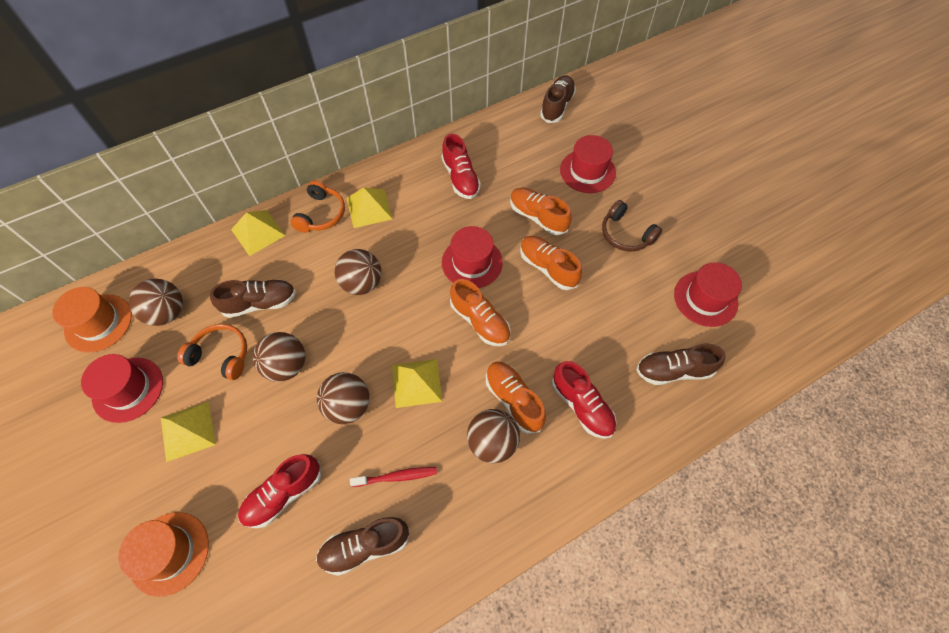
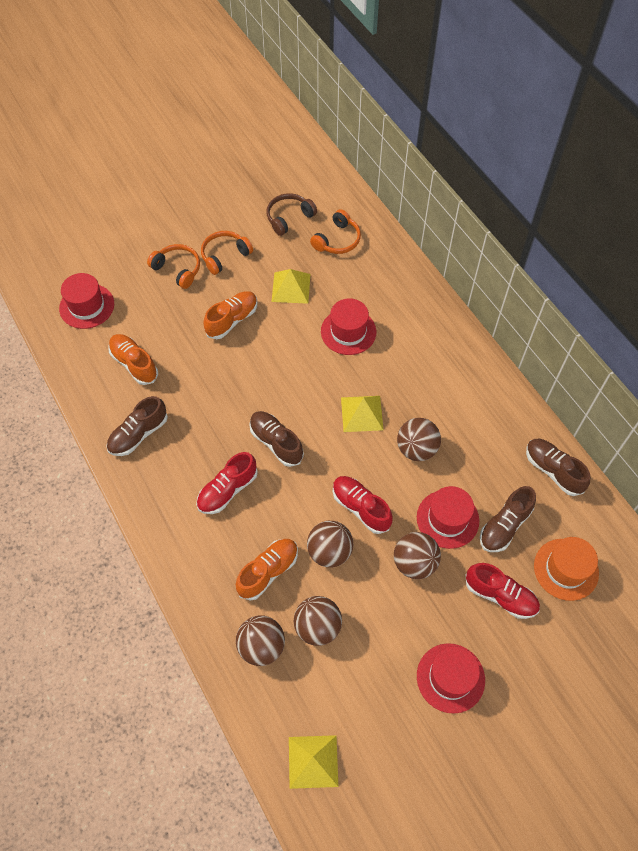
orange hat: [52,287,132,353] [118,512,209,597] = 2 -> [534,537,599,601] = 1
orange headphones: [177,324,247,380] [291,180,345,233] = 2 -> [147,244,200,289] [201,231,253,275] [310,209,361,254] = 3
orange shoe: [450,279,511,346] [486,362,546,434] [510,188,571,235] [520,236,582,290] = 4 -> [108,334,158,385] [203,291,257,339] [236,539,298,601] = 3
red toothbrush: [350,467,437,487] = 1 -> none = 0
yellow pyramid: [161,401,216,462] [231,210,286,256] [347,187,392,228] [392,359,442,408] = 4 -> [272,269,310,304] [289,735,339,789] [341,396,384,432] = 3

